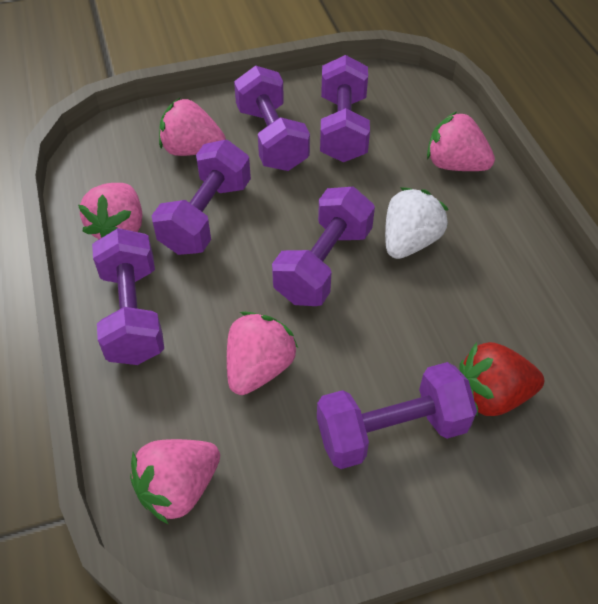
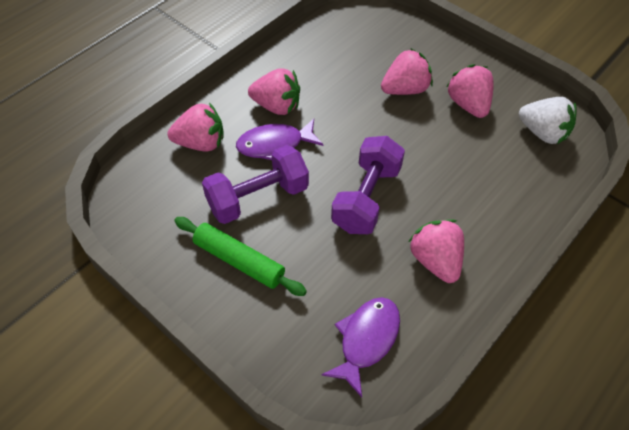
green rolling pin: none = 0 -> [174,217,307,296] = 1
purple dumbbell: [92,228,164,365] [152,140,251,255] [234,66,310,171] [272,187,375,306] [317,362,477,469] [320,55,370,162] = 6 -> [202,145,309,224] [331,136,405,234] = 2
purple fish: none = 0 -> [236,119,323,160] [321,297,400,397] = 2
red strawberry: [459,342,544,416] = 1 -> none = 0

